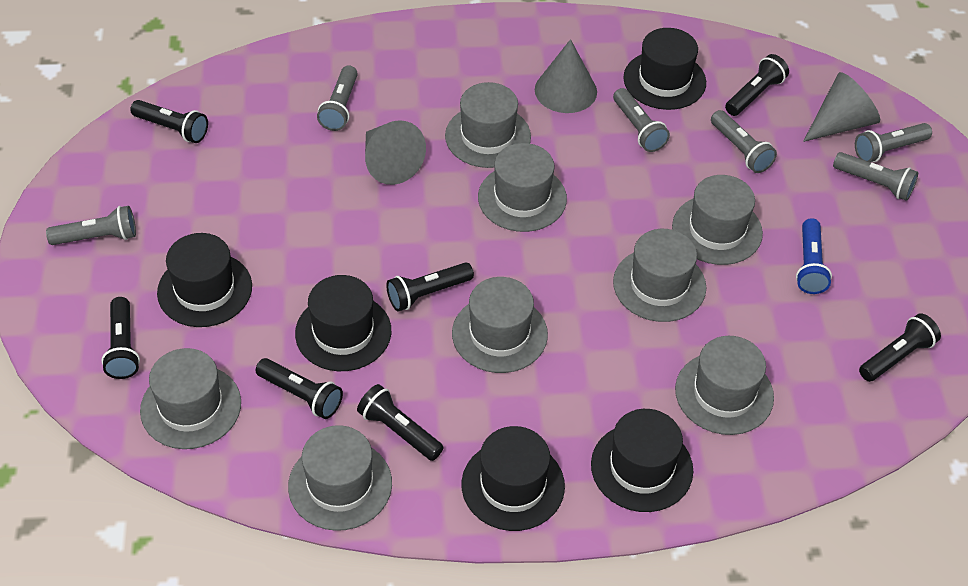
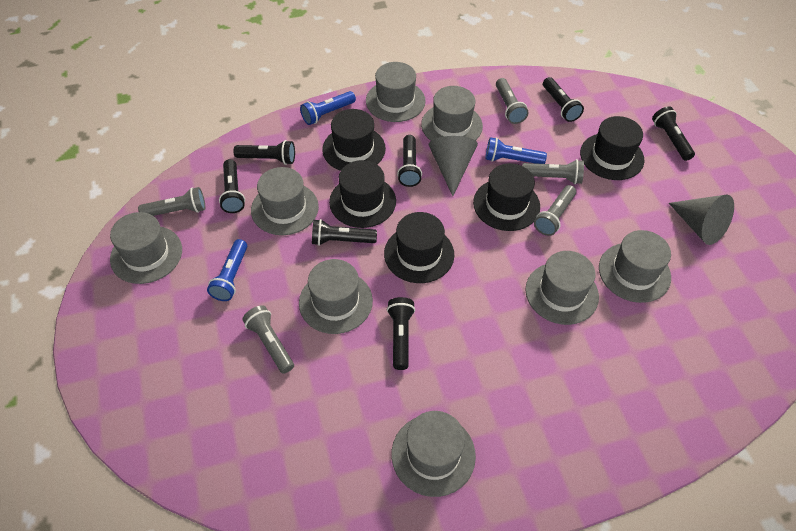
blue flashlight: [796,218,832,294] = 1 -> [207,239,247,301] [300,91,356,125] [485,137,547,164] = 3
grey cone: [365,120,426,185] [535,39,597,113] [803,72,880,142] = 3 -> [429,136,478,196] [669,195,734,245] = 2
grey flashlight: [46,206,136,245] [317,65,358,131] [613,88,670,152] [711,110,777,173] [833,152,918,201] [855,123,932,162] = 6 -> [138,187,205,216] [242,305,294,374] [496,78,529,124] [522,159,584,184] [534,185,576,236] = 5

